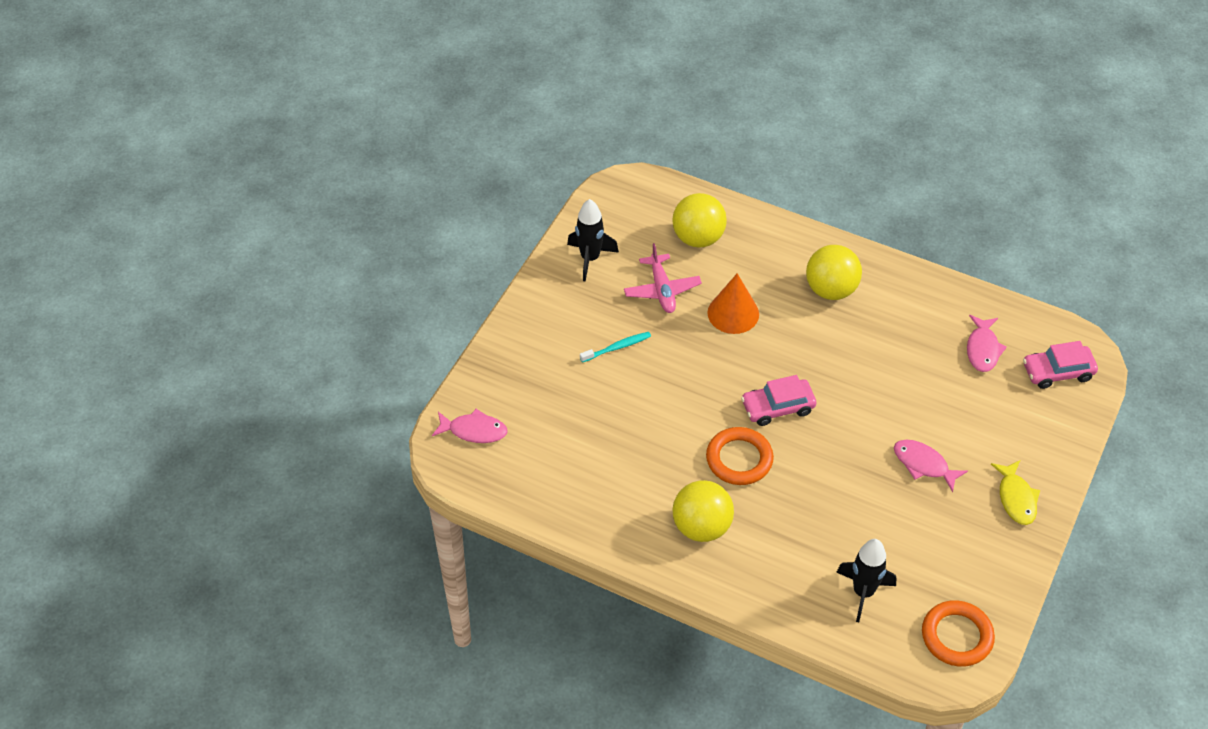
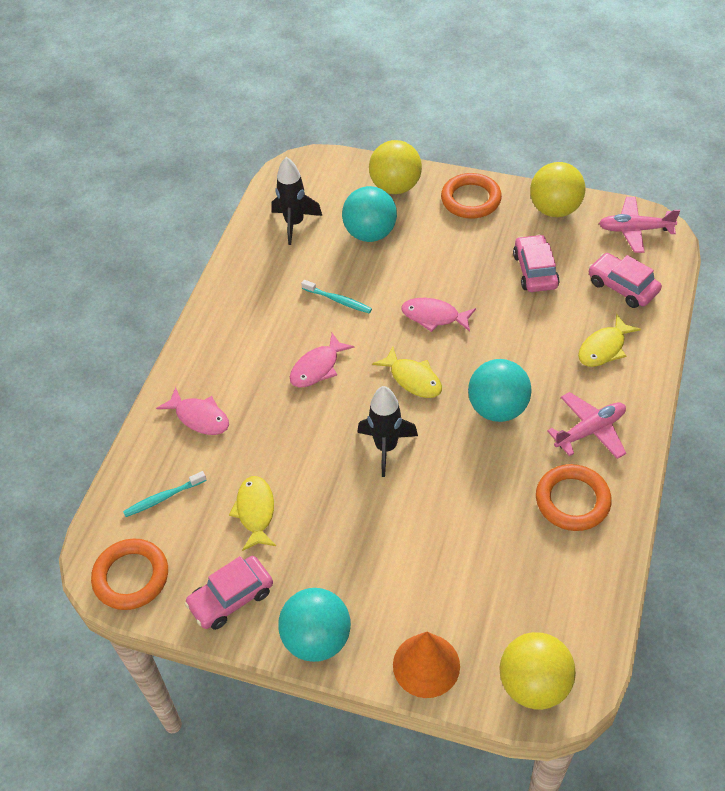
orange ring: [706,427,774,485] [922,600,995,667] = 2 -> [91,538,168,610] [441,173,502,218] [536,464,612,531] = 3
pink car: [741,375,816,426] [1023,341,1098,389] = 2 -> [185,556,273,630] [513,234,560,292] [589,253,662,308] = 3
pink plane: [624,243,702,313] = 1 -> [547,392,626,459] [599,197,680,253] = 2
turquoise ball: none = 0 -> [278,588,351,662] [342,186,397,242] [468,359,532,422] = 3
turquoise toothbrush: [580,332,651,363] = 1 -> [123,471,207,517] [301,280,372,313] = 2
yellow fish: [991,460,1040,525] = 1 -> [229,476,276,551] [372,347,442,398] [578,314,641,367] = 3

